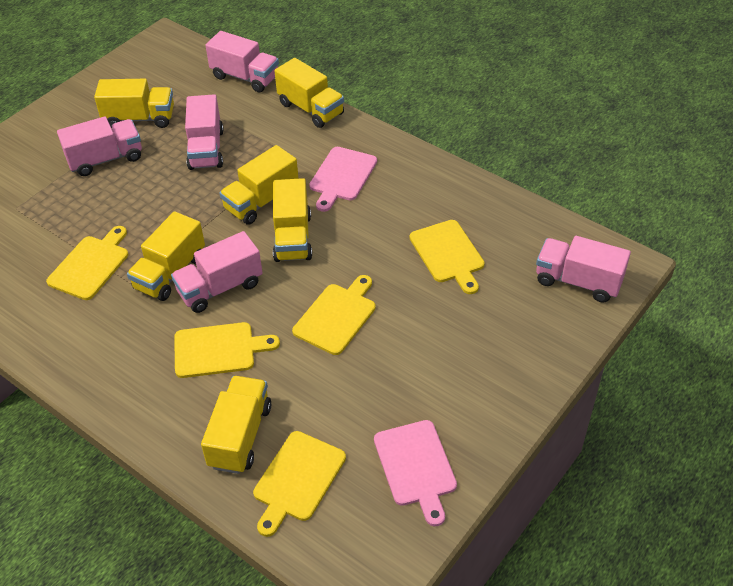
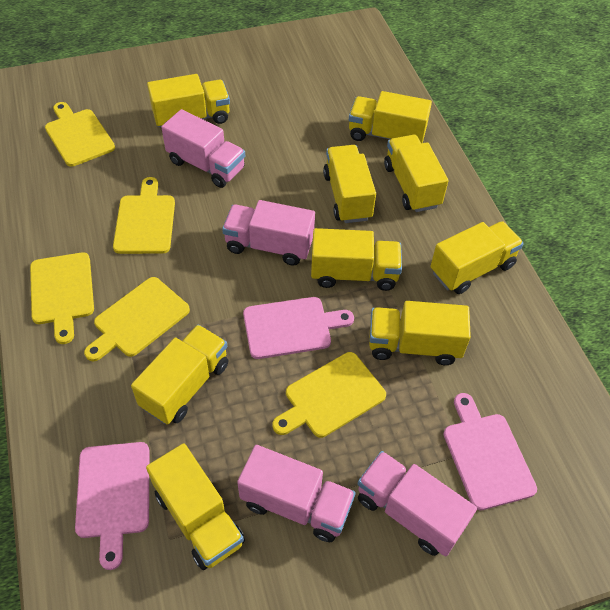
pink cutting board: [309,147,377,212] [374,420,457,526] = 2 -> [75,442,150,570] [243,297,354,359] [443,393,537,510] = 3
pink truck: [57,116,142,176] [171,231,263,313] [185,94,224,170] [205,31,279,93] [536,236,631,303] = 5 -> [161,109,245,188] [222,200,315,266] [237,445,356,542] [358,451,477,556] = 4
yellow truck: [94,79,174,128] [127,211,205,301] [201,376,271,474] [219,145,299,225] [273,178,312,262] [274,58,344,128] = 6 -> [131,325,229,425] [146,443,245,570] [147,74,230,127] [311,228,402,291] [323,145,376,223] [349,91,432,143] [369,301,471,365] [384,135,448,212] [431,221,524,294] = 9

